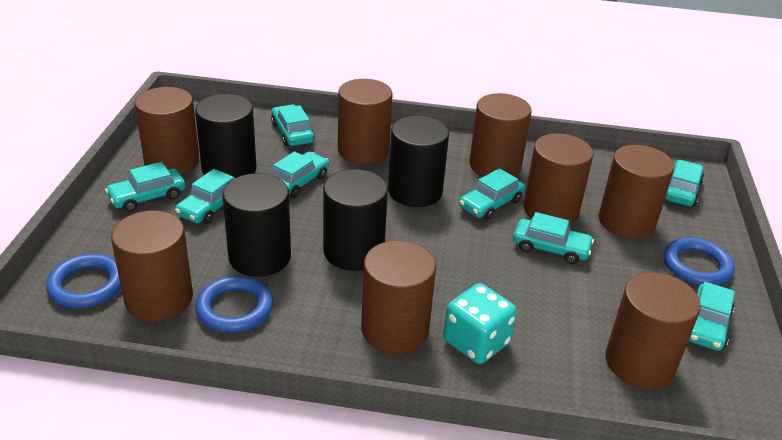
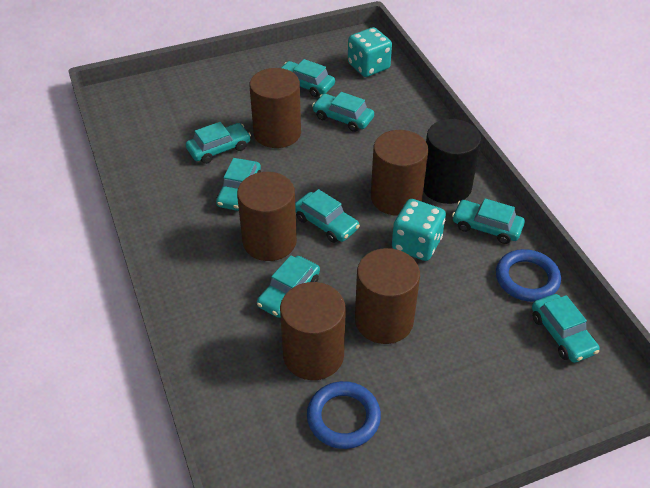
black cylinder: [195,94,257,178] [222,173,291,277] [323,169,388,271] [388,116,449,207] = 4 -> [423,119,481,204] = 1
blue ring: [46,254,121,309] [195,276,273,333] [664,237,735,286] = 3 -> [307,381,381,449] [496,249,561,302] = 2
brown cylinder: [111,211,193,321] [135,87,199,175] [338,79,393,164] [361,240,436,354] [469,93,532,177] [523,133,594,224] [598,145,674,239] [605,272,701,388] = 8 -> [237,172,297,261] [250,68,301,148] [280,282,346,380] [355,248,420,344] [371,130,428,216] = 5
turquoise dice: [443,283,517,364] = 1 -> [348,27,392,77] [392,199,446,261] = 2

